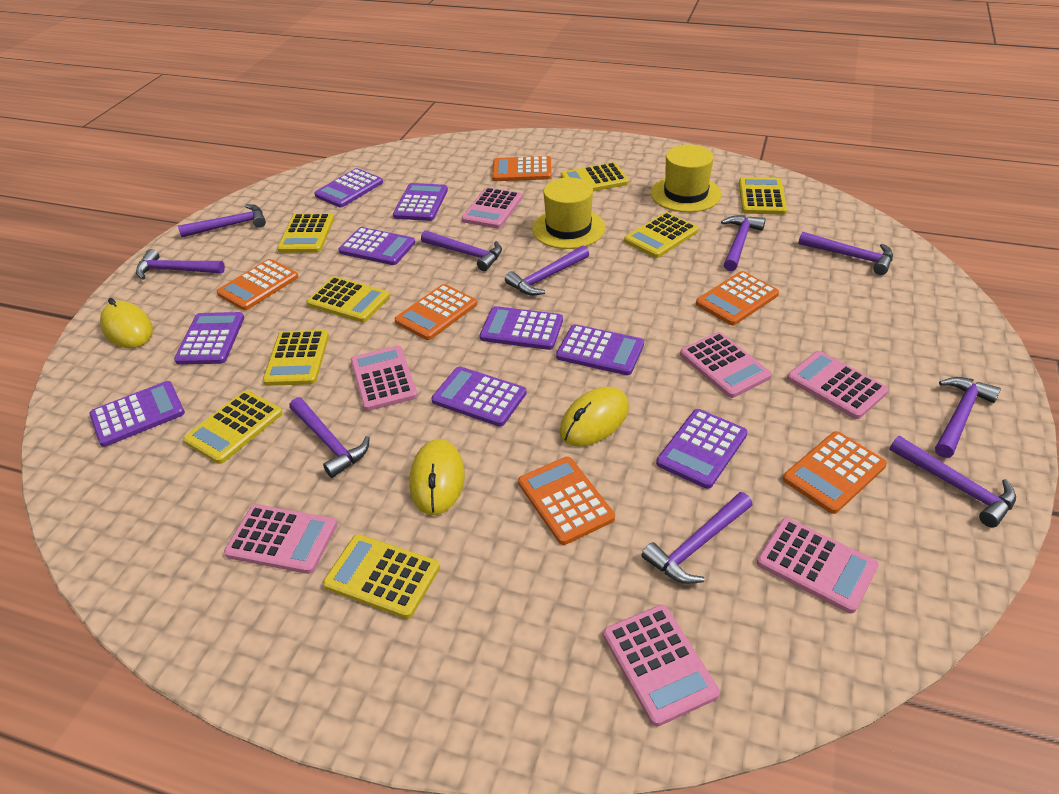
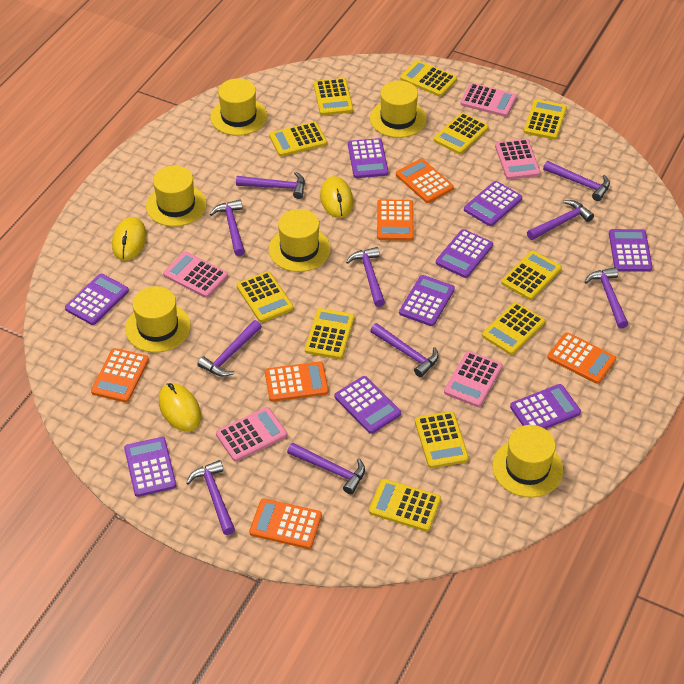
pink calculator: [224,504,337,574] [351,346,418,411] [462,187,522,228] [603,605,720,727] [680,332,772,398] [757,518,879,613] [787,351,889,419] = 7 -> [163,252,228,298] [216,407,287,461] [444,351,503,407] [460,83,517,117] [495,139,541,179] = 5
yellow calculator: [183,390,283,464] [263,330,329,386] [277,213,334,253] [307,276,390,322] [323,534,440,619] [561,162,629,191] [624,212,699,258] [739,177,787,215] = 8 -> [237,271,294,323] [269,122,327,157] [305,308,354,359] [314,78,353,115] [369,479,441,532] [400,60,457,97] [415,411,469,468] [434,112,489,154] [482,302,545,355] [501,250,562,300] [524,99,567,140] = 11
yellow hat: [532,177,605,249] [651,145,722,212] = 2 -> [125,286,191,353] [146,166,207,227] [210,79,267,136] [269,209,331,272] [370,81,427,138] [492,425,563,498] = 6

